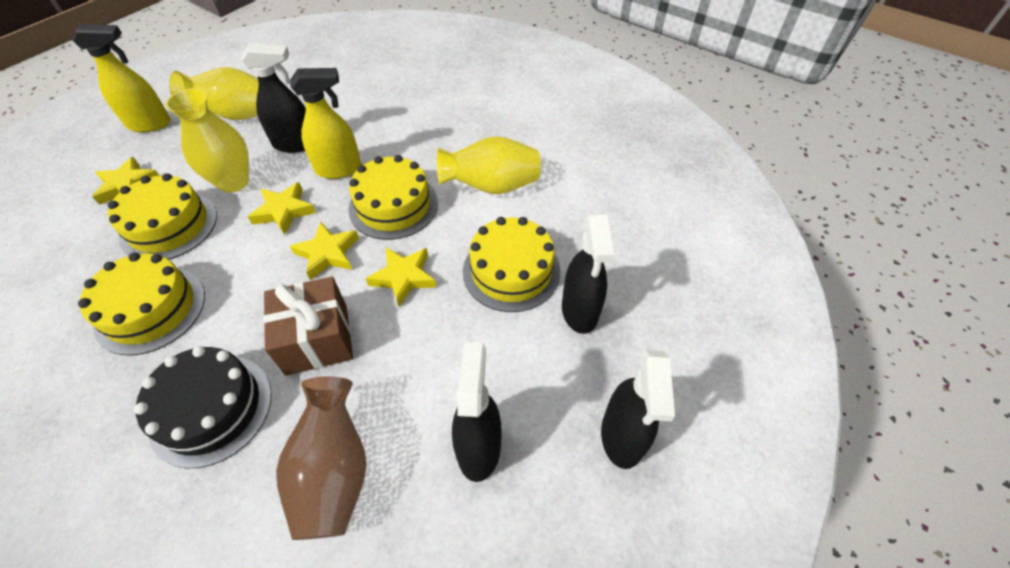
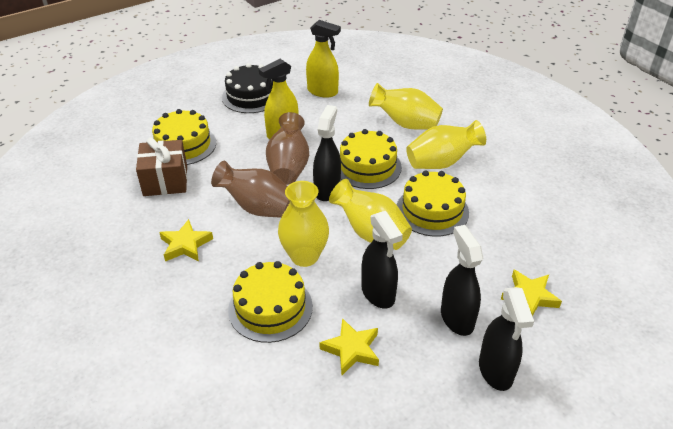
brown vase: [276,376,367,540] = 1 -> [211,161,290,218] [266,112,309,185] = 2
yellow star: [92,157,160,205] [248,182,316,235] [290,222,359,280] [366,247,437,307] = 4 -> [159,219,213,262] [319,318,379,375] [501,270,562,316] = 3
yellow vase: [165,88,249,193] [169,67,259,120] [437,136,541,194] = 3 -> [278,181,329,267] [329,179,412,250] [369,83,443,130] [406,120,486,169] = 4

